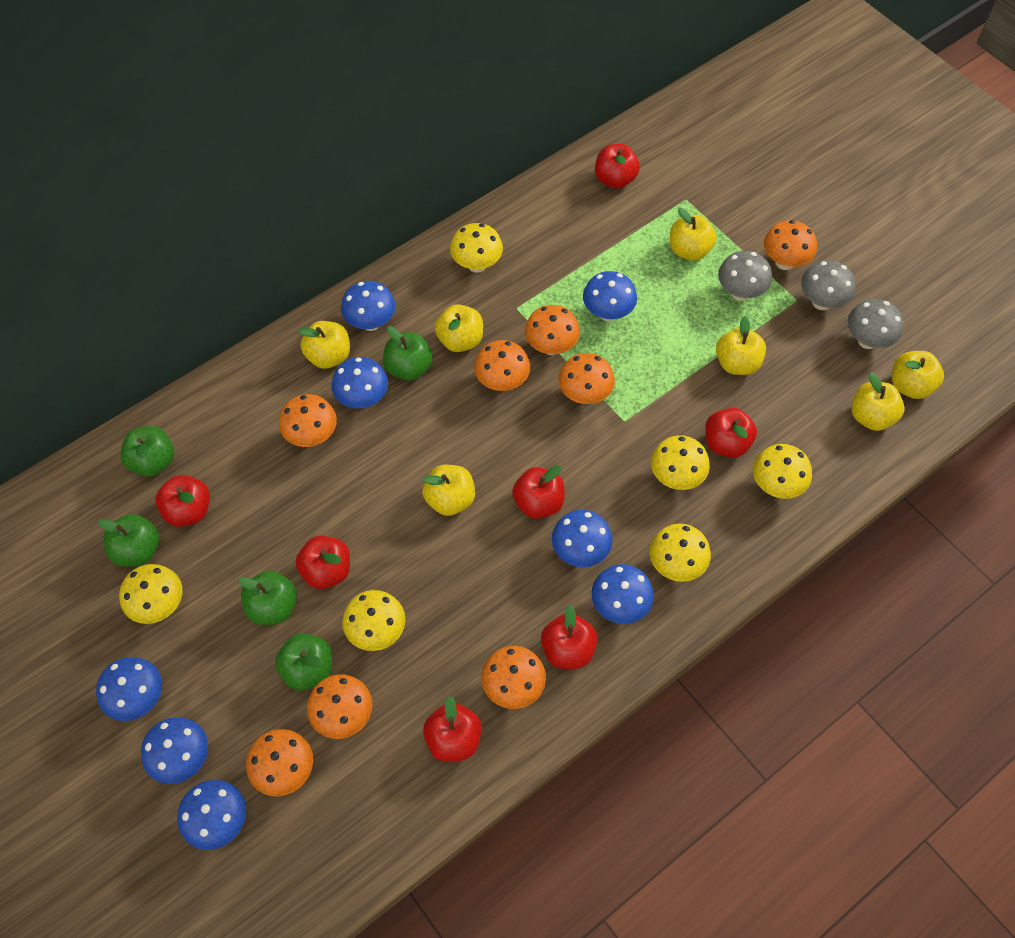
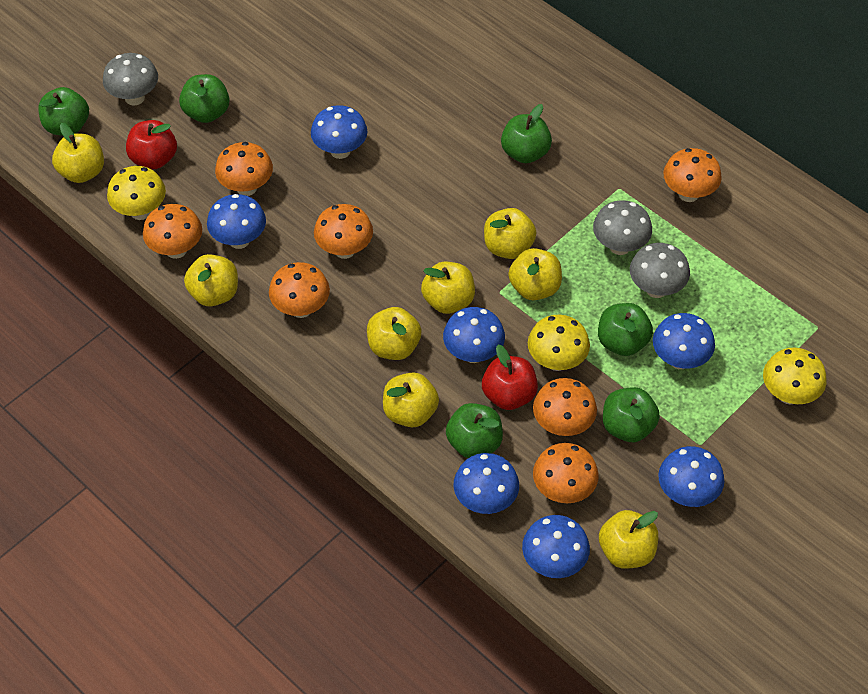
blue mushroom: [96,657,162,721] [141,717,208,784] [177,780,246,850] [331,357,388,409] [341,281,395,331] [552,510,613,567] [583,271,637,321] [592,564,654,624] = 8 -> [207,194,266,249] [311,105,368,159] [443,307,505,363] [454,453,519,514] [522,515,590,578] [653,313,715,369] [658,446,724,507] = 7
green apple: [98,514,159,567] [120,426,174,477] [238,571,297,625] [275,634,332,691] [383,326,432,381] = 5 -> [38,87,89,136] [179,74,230,123] [446,403,503,458] [501,104,552,163] [598,303,653,356] [603,387,660,442] = 6
orange mushroom: [246,729,313,797] [279,394,337,447] [307,674,372,739] [474,340,530,391] [481,646,546,709] [525,305,580,355] [558,353,615,404] [764,220,817,270] = 8 -> [143,204,202,259] [215,142,273,196] [269,262,330,318] [314,204,373,259] [533,378,597,436] [533,443,599,503] [663,148,722,202] = 7
red apple: [155,475,210,527] [296,535,350,589] [423,696,482,762] [512,465,565,519] [541,605,597,669] [595,144,640,189] [705,408,757,458] = 7 -> [126,120,177,169] [482,345,538,410] = 2
yellow apple: [298,321,350,369] [423,465,475,516] [435,304,483,352] [670,208,717,261] [716,316,766,375] [851,372,904,431] [892,351,944,399] = 7 -> [52,123,104,183] [184,254,238,306] [367,307,422,360] [383,372,439,427] [421,262,475,314] [484,208,536,259] [508,248,562,300] [599,510,658,569] = 8
yellow mushroom: [119,564,182,624] [342,590,405,651] [450,223,503,273] [650,523,711,582] [651,435,710,490] [753,444,812,499] = 6 -> [107,166,166,220] [528,315,590,371] [763,348,827,405] = 3

